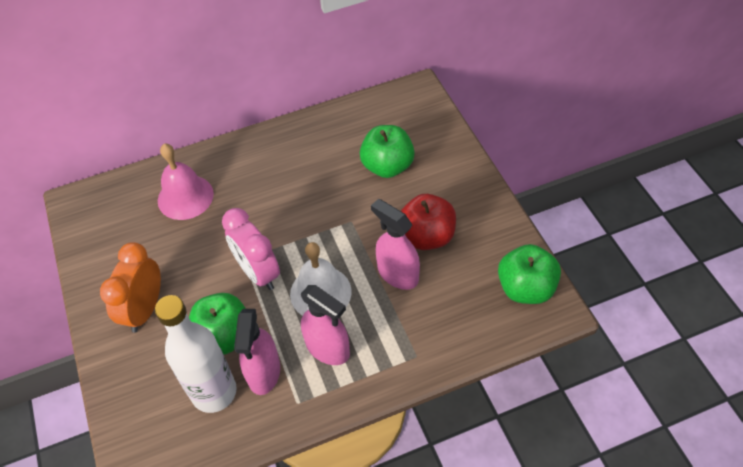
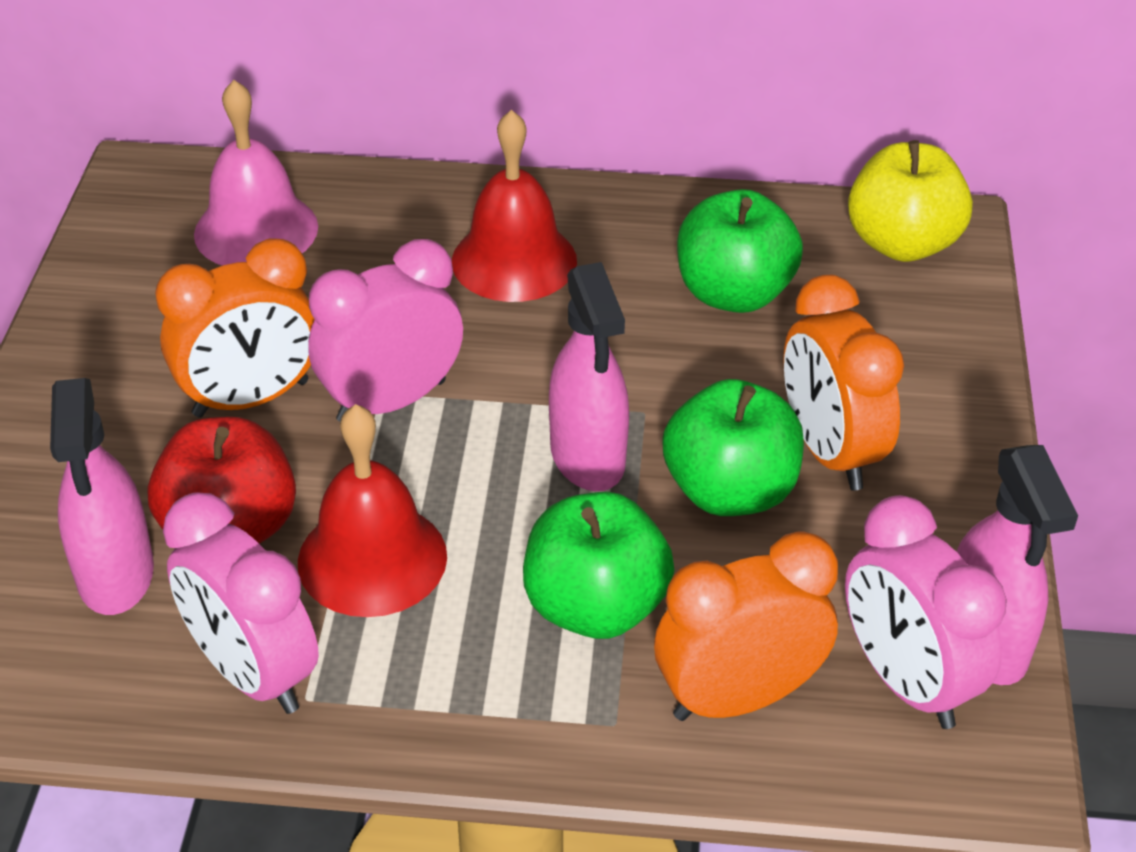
orange clock: [100,242,161,333] = 1 -> [155,238,315,418] [654,531,838,721] [783,275,904,491] = 3
pink clock: [222,208,280,290] = 1 -> [163,492,319,714] [308,239,463,422] [845,495,1007,729] = 3
red bell: none = 0 -> [298,404,447,617] [452,110,577,302] = 2
white bell: [290,242,352,316] = 1 -> none = 0
white bottle: [155,295,237,413] = 1 -> none = 0
yellow apple: none = 0 -> [848,140,973,262] = 1

